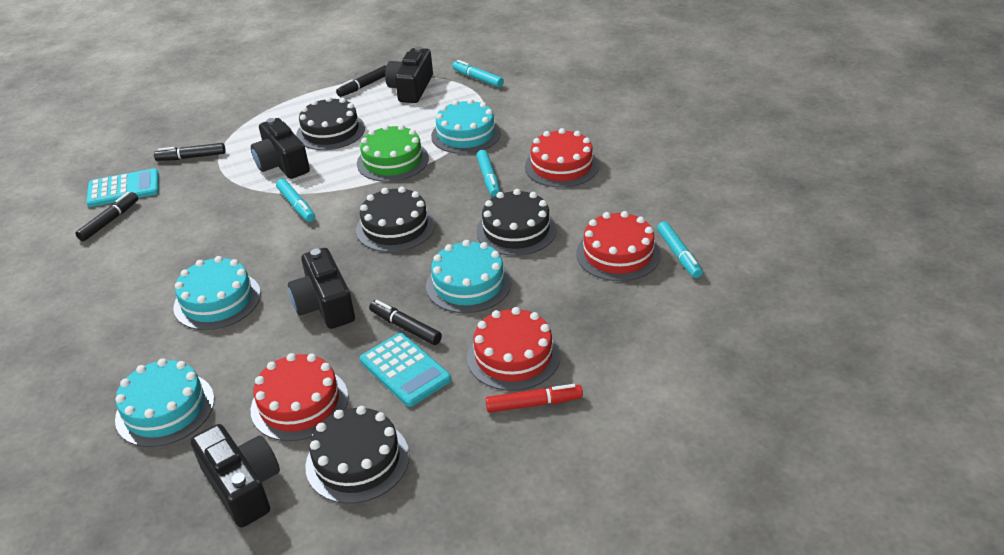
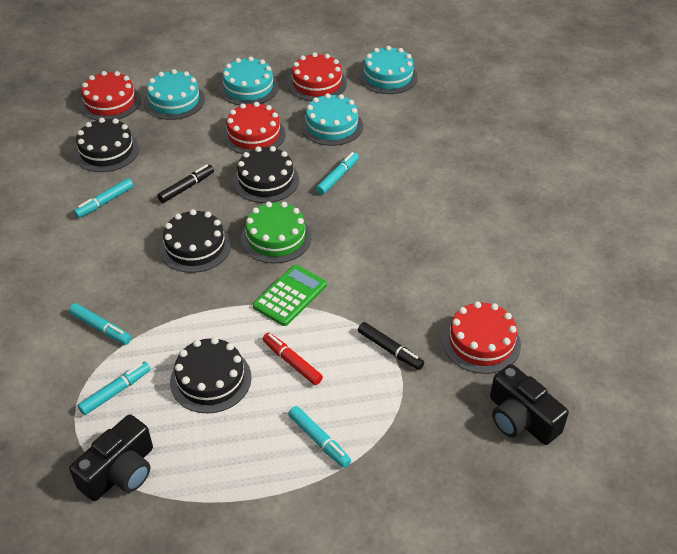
black camera: [191,424,280,528] [251,118,310,179] [288,248,355,329] [385,46,433,103] = 4 -> [69,414,153,501] [490,364,569,445] = 2
black marker: [75,192,138,241] [154,143,225,161] [336,65,386,97] [369,300,442,345] = 4 -> [157,164,214,203] [358,322,424,370] = 2
green calculator: none = 0 -> [253,265,327,326] = 1
turquoise calculator: [86,168,159,207] [360,333,451,407] = 2 -> none = 0
turquoise marker: [276,179,315,222] [452,60,504,87] [476,150,500,197] [657,221,703,278] = 4 -> [69,303,131,345] [74,178,133,218] [78,362,151,415] [288,406,351,468] [316,152,359,195] = 5

